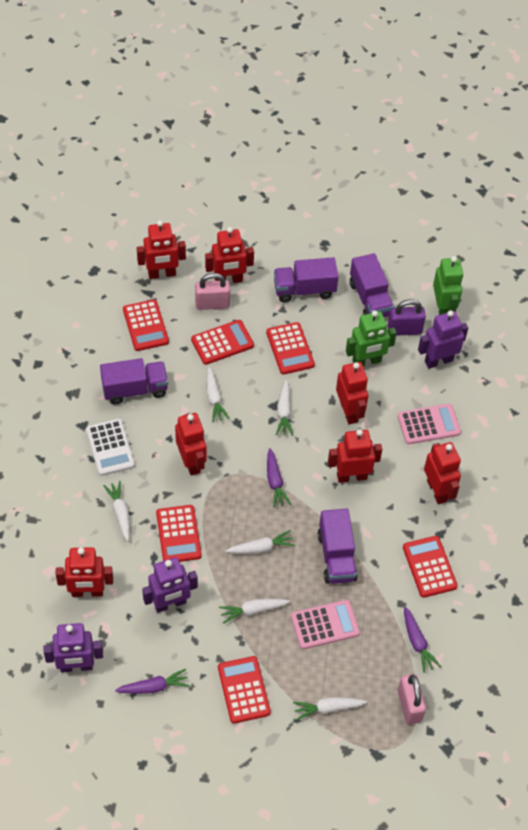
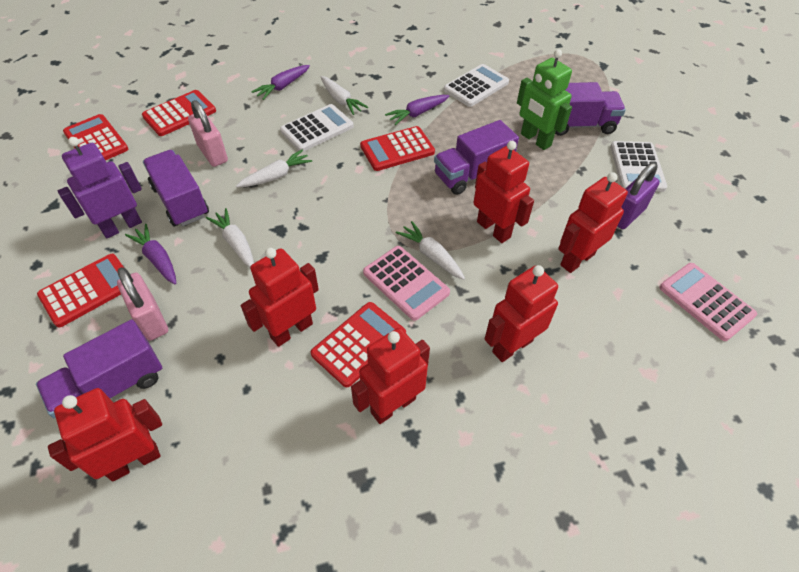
green robot: [346,310,397,366] [433,256,463,315] = 2 -> [517,49,572,150] = 1
purple robot: [43,623,103,673] [142,557,198,613] [418,310,468,369] = 3 -> [58,137,142,238] = 1
red calculator: [123,300,169,351] [156,505,202,562] [191,320,254,365] [218,656,271,724] [266,322,315,374] [403,536,458,598] = 6 -> [37,254,124,327] [63,114,128,160] [142,90,216,136] [311,302,406,387] [360,126,435,171] = 5
red robot: [56,547,113,597] [137,220,186,279] [175,413,207,476] [205,227,254,283] [328,429,382,483] [336,362,368,424] [424,442,461,504] = 7 -> [48,388,162,481] [241,248,319,347] [351,328,430,424] [473,141,534,243] [485,265,558,362] [558,172,628,273] = 6
white calculator: [86,419,135,476] = 1 -> [280,104,354,152] [444,64,509,107] [610,141,667,192] = 3
white carrot: [103,481,130,542] [206,367,229,422] [219,599,290,624] [225,530,295,554] [276,380,293,436] [293,697,367,720] = 6 -> [206,208,254,267] [236,150,312,187] [321,76,368,115] [396,221,465,280] = 4

